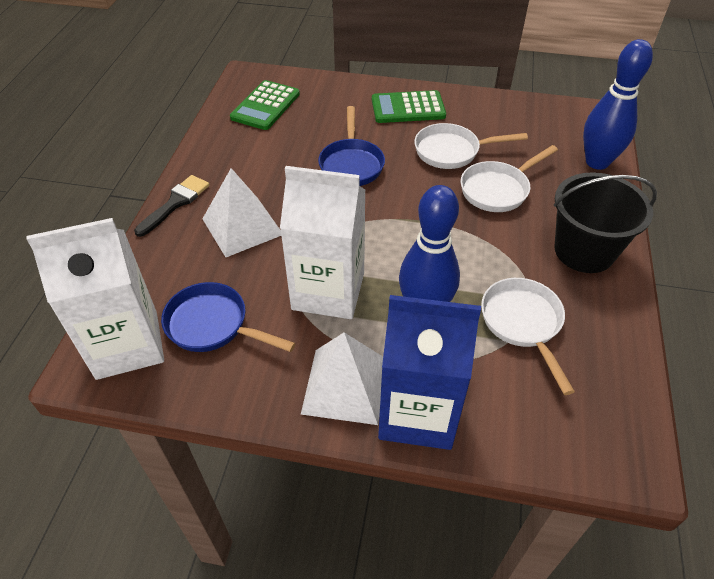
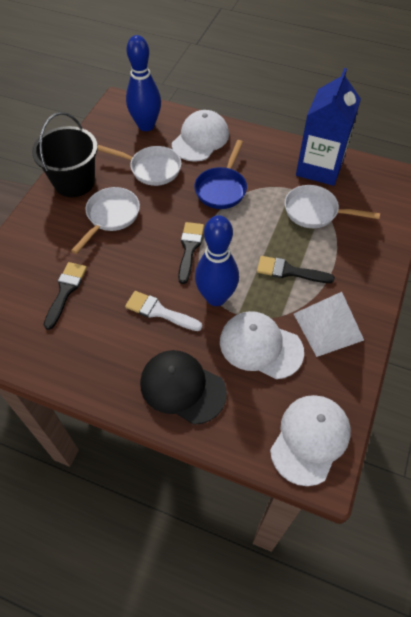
black brush: [134,175,210,237] = 1 -> [44,262,87,330] [178,222,204,284] [257,256,335,283] = 3
black cap: none = 0 -> [140,350,227,425] = 1
blue pan: [161,282,296,352] [318,106,385,186] = 2 -> [194,140,247,209] = 1
green calculator: [230,80,300,130] [372,90,446,123] = 2 -> none = 0
white brush: none = 0 -> [125,291,202,331] = 1
white cap: none = 0 -> [172,110,229,162] [220,311,304,379] [270,395,351,486] = 3
white carton: [27,218,164,380] [280,166,366,319] = 2 -> none = 0
white pyramid: [202,168,281,257] [301,332,383,425] = 2 -> [294,292,364,357] = 1

